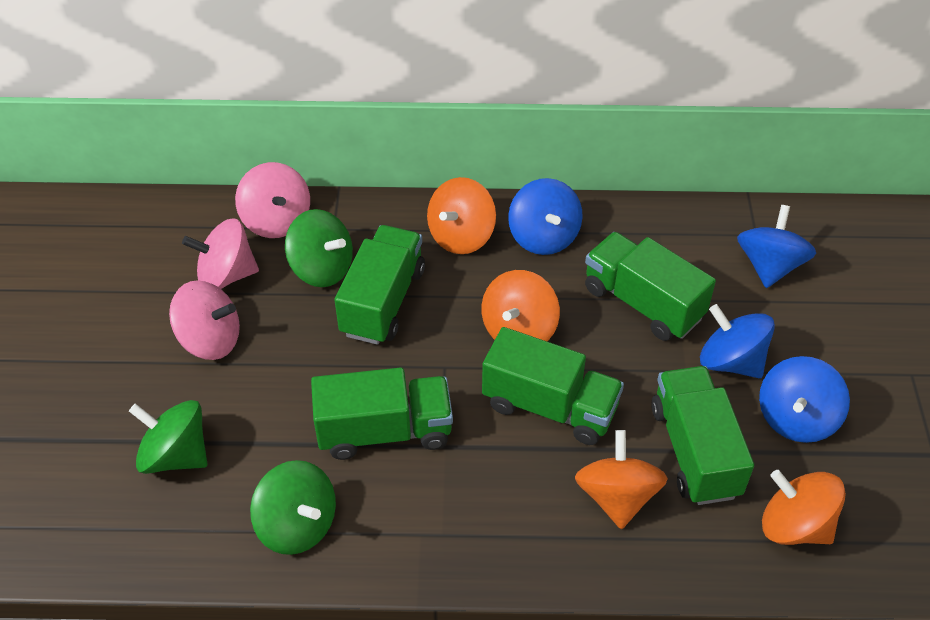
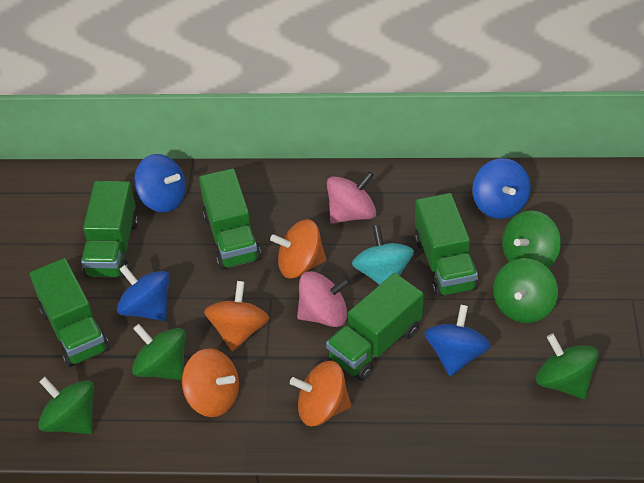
green spinning top: [129,400,207,474] [250,460,336,555] [285,209,353,287] = 3 -> [38,377,94,434] [132,324,186,380] [493,258,558,323] [502,210,561,268] [536,334,599,399] = 5
pink spinning top: [169,280,240,360] [182,218,259,289] [235,162,310,238] = 3 -> [297,271,351,327] [327,171,376,224] = 2
turquoise spinning top: none = 0 -> [352,225,414,285] = 1

